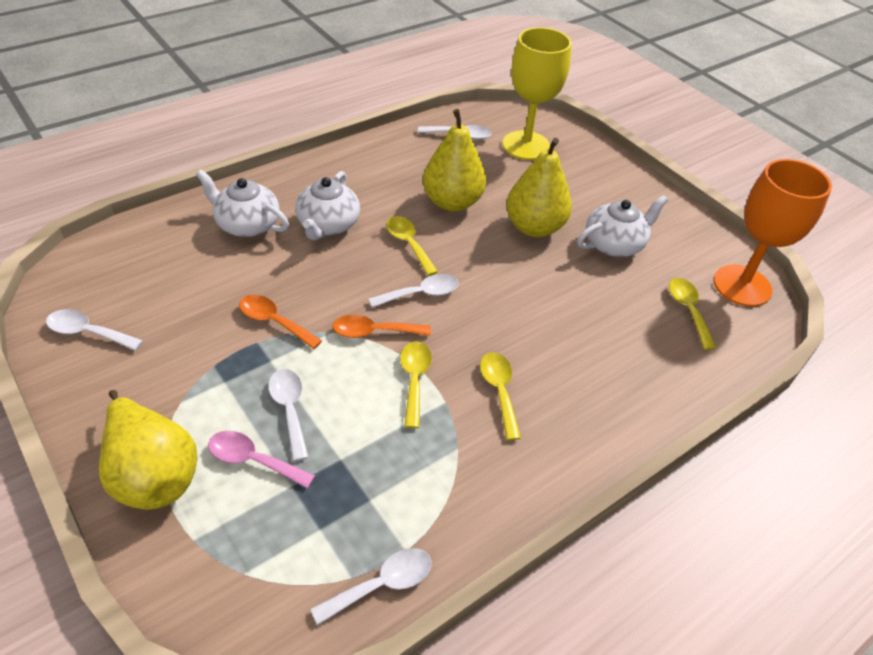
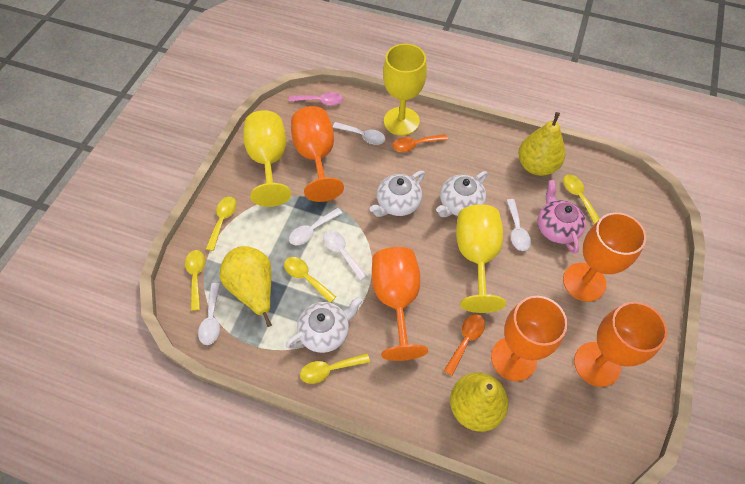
orange goblet: [714,159,832,307] = 1 -> [291,106,344,202] [372,247,428,361] [491,296,567,381] [563,212,646,302] [574,302,668,387] = 5
pink teapot: none = 0 -> [538,180,586,254] = 1
yellow goblet: [502,27,572,160] = 1 -> [243,110,291,207] [383,44,427,136] [456,204,506,313] = 3
yellow spoon: [386,216,438,276] [400,341,432,428] [480,352,521,440] [669,278,716,350] = 4 -> [185,250,205,311] [206,197,237,251] [284,257,336,303] [300,353,370,384] [563,174,600,224] = 5

